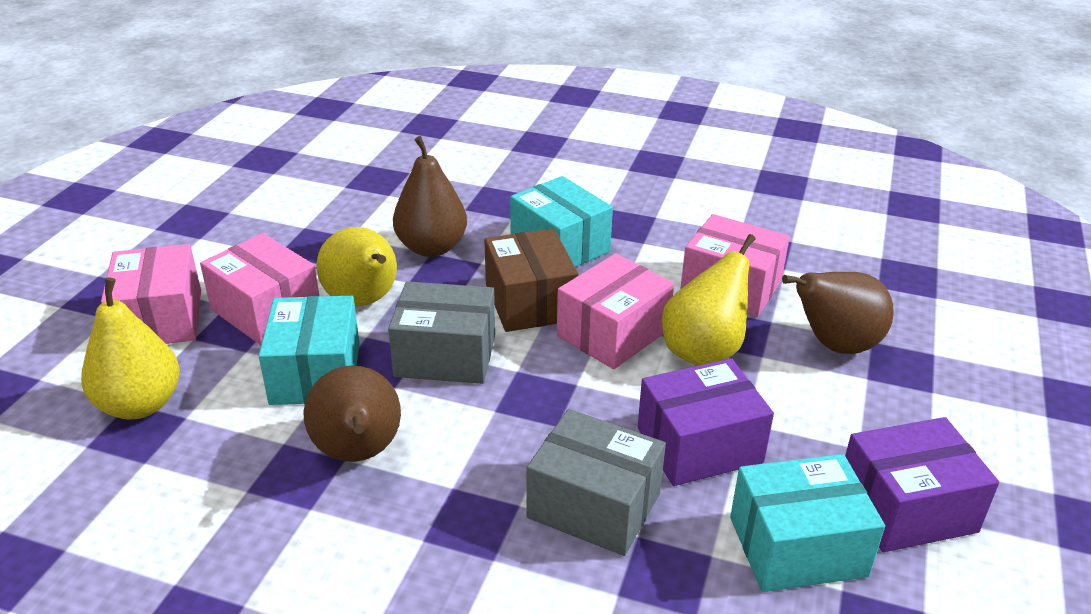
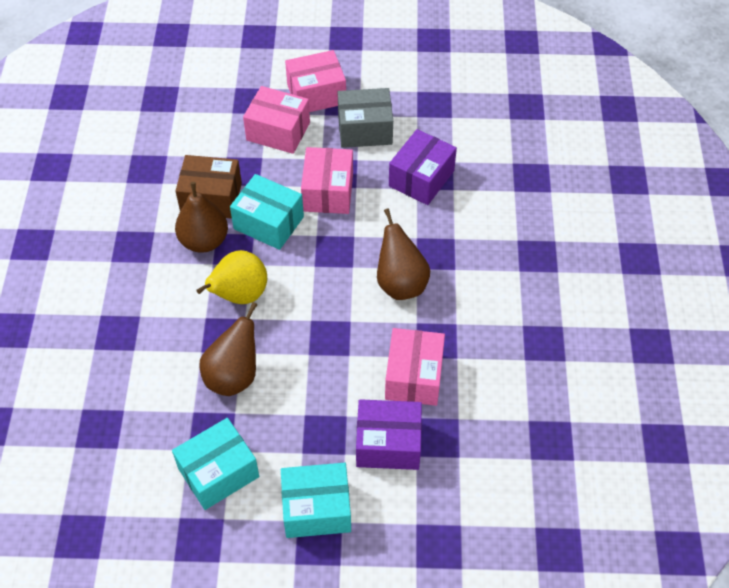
grey box: [388,281,495,384] [526,409,666,556] = 2 -> [338,88,393,148] = 1
yellow pear: [81,277,180,419] [317,227,397,306] [662,234,756,366] = 3 -> [196,250,267,304] = 1

